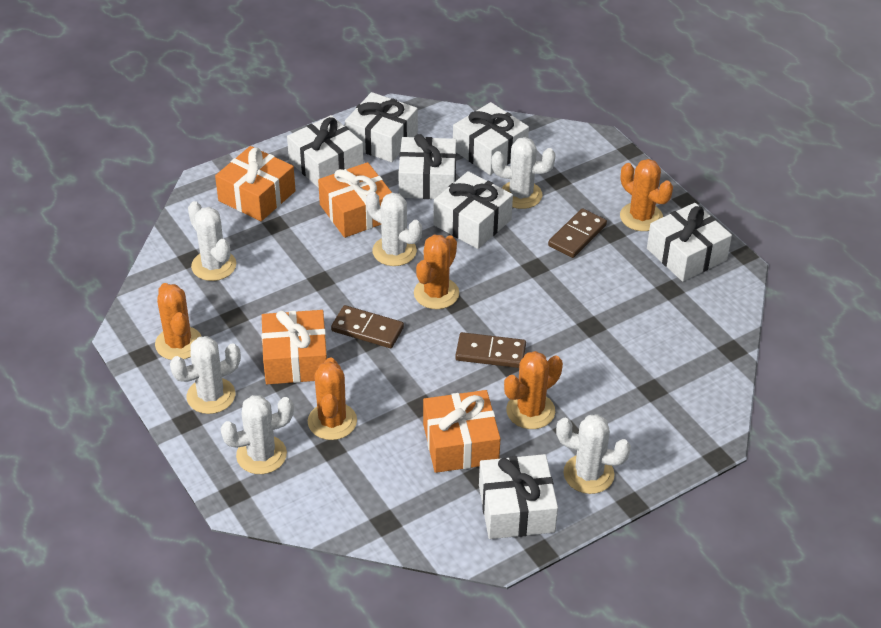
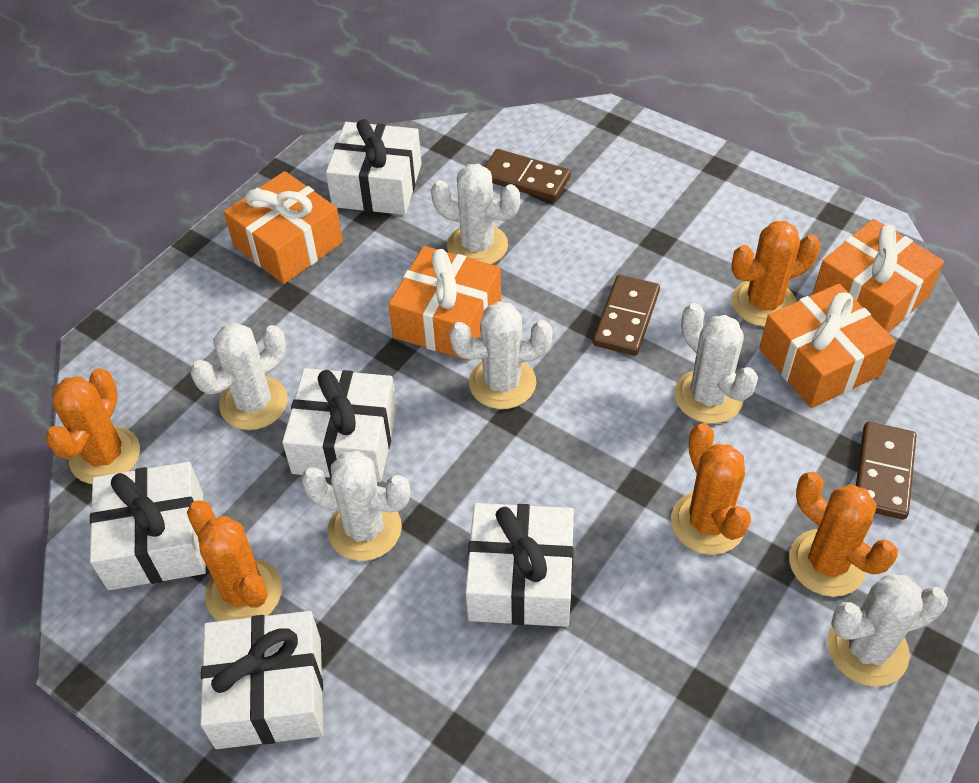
white gift: [287,115,364,188] [345,92,418,162] [398,134,456,199] [433,171,513,249] [453,102,529,175] [479,454,558,539] [647,203,732,282] = 7 -> [90,462,206,590] [200,611,323,749] [282,368,397,482] [326,119,422,215] [465,503,574,627] = 5

